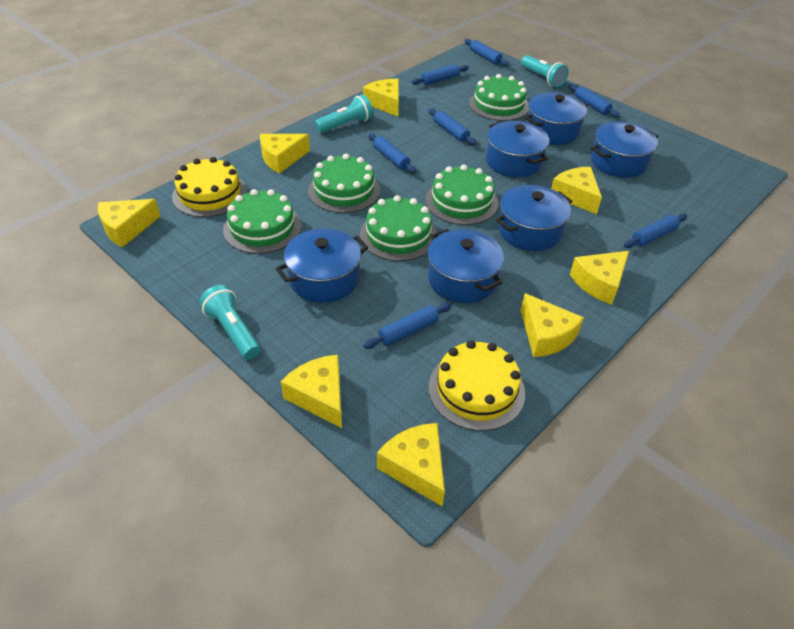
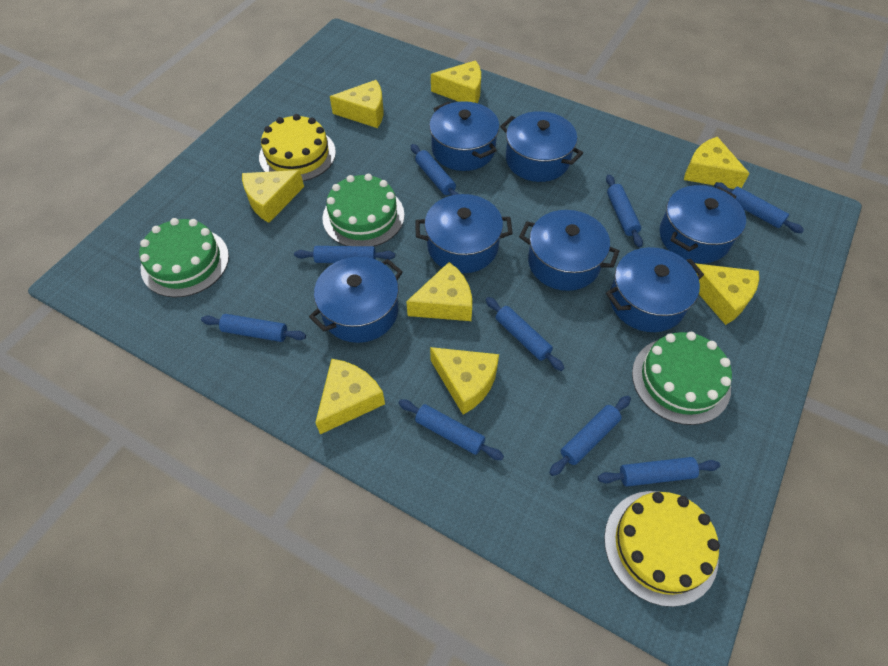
blue pot: [275,229,368,303] [427,229,504,303] [486,121,549,177] [496,185,572,251] [525,93,588,145] [591,121,658,178] = 6 -> [309,257,403,343] [415,194,513,273] [429,101,499,171] [500,111,583,182] [519,210,619,291] [606,247,704,332] [660,185,746,263] = 7
blue rolling pin: [363,303,452,349] [368,133,416,173] [412,64,469,85] [428,108,476,145] [464,39,509,66] [568,84,620,118] [624,214,687,248] = 7 -> [201,314,306,342] [294,246,395,263] [399,399,504,460] [411,144,459,196] [485,297,564,371] [549,396,631,476] [598,457,720,486] [606,175,643,247] [714,182,804,233] = 9
green cake: [223,189,301,254] [308,154,380,213] [360,195,437,261] [425,164,498,225] [469,74,529,121] = 5 -> [139,218,229,297] [323,174,405,247] [632,332,732,425] = 3
turquoise flashlight: [199,285,260,360] [314,94,373,133] [521,55,569,87] = 3 -> none = 0

